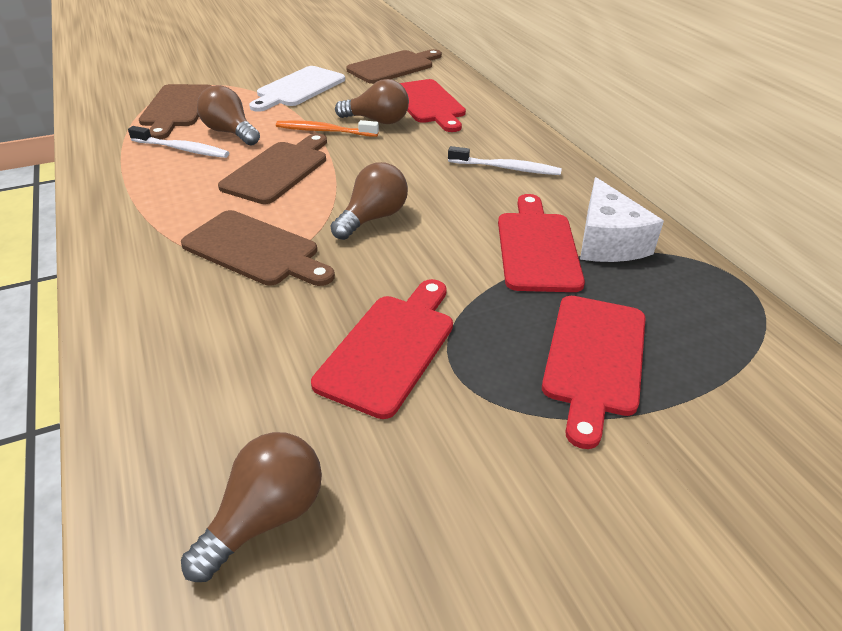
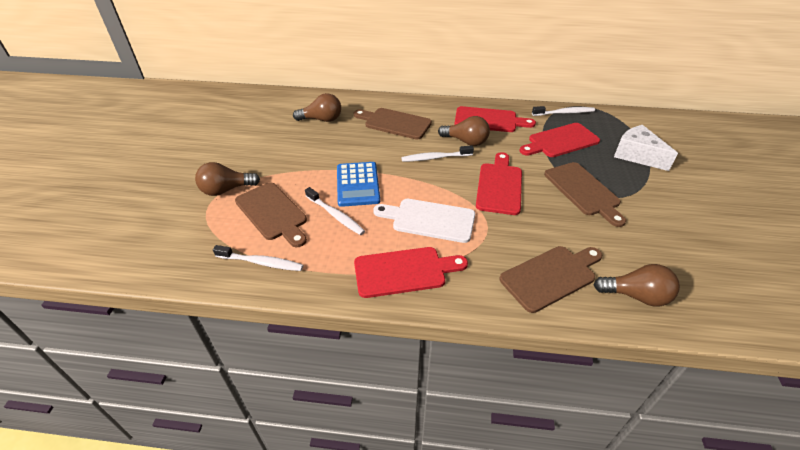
blue calculator: none = 0 -> [337,162,380,207] = 1
orange toothbrush: [276,120,379,137] = 1 -> none = 0
white toothbrush: [128,126,229,158] [448,146,562,175] = 2 -> [213,245,303,271] [305,187,365,235] [401,145,474,162] [532,106,595,116] = 4

